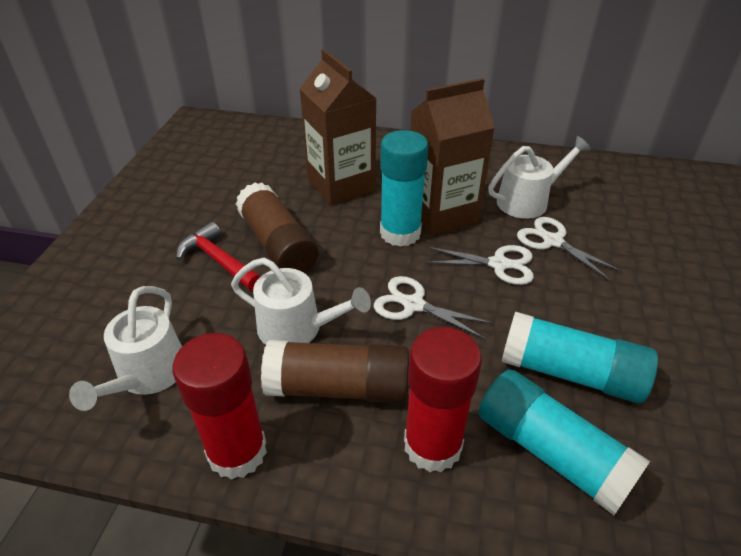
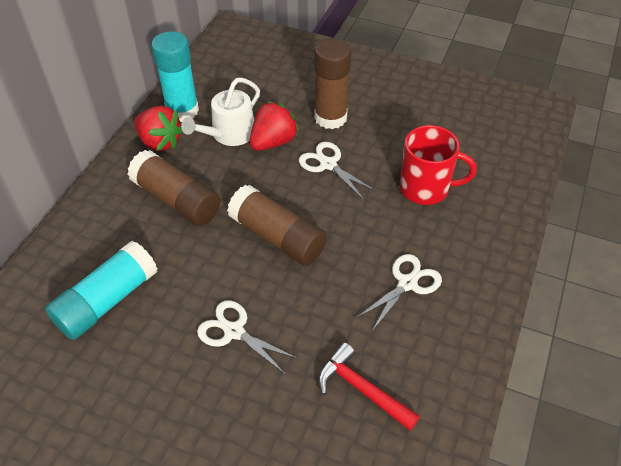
brown carton: [299,49,377,206] [410,78,495,236] = 2 -> none = 0
brown glue stick: [236,182,319,273] [261,340,409,403] = 2 -> [127,150,220,226] [227,185,327,266] [314,38,351,129] = 3
red glue stick: [172,333,267,480] [404,327,482,472] = 2 -> none = 0
red mug: none = 0 -> [400,125,477,205] = 1
red strawberry: none = 0 -> [134,106,183,151] [249,101,299,151] = 2
turquoise glue stick: [380,130,428,247] [479,370,650,515] [502,312,658,403] = 3 -> [45,241,158,340] [151,31,199,122] = 2
white watering can: [69,286,182,411] [231,258,371,345] [488,136,591,219] = 3 -> [181,78,260,146] = 1

